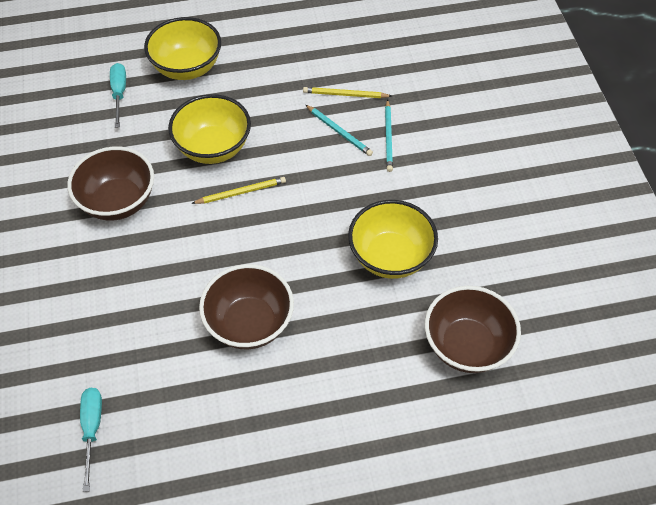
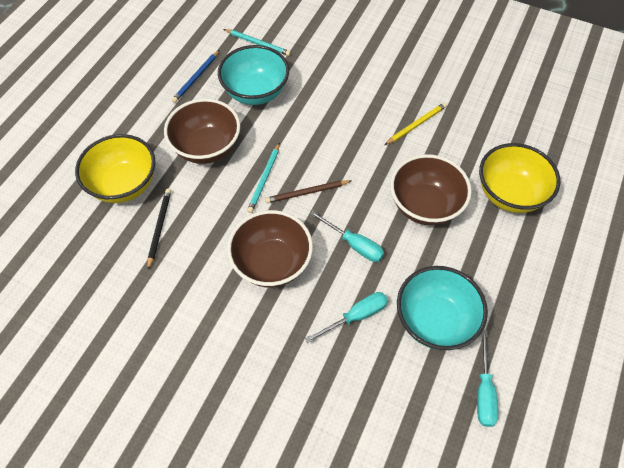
black pencil: none = 0 -> [147,189,171,270] = 1
blue pencil: none = 0 -> [172,50,219,103] = 1
brown pencil: none = 0 -> [265,180,351,203] = 1
turquoise bowl: none = 0 -> [218,45,289,105] [397,266,488,350] = 2
turquoise screwdriver: [80,388,102,492] [110,63,126,128] = 2 -> [305,292,388,343] [310,211,384,262] [477,330,498,427] = 3
yellow bowl: [144,17,221,80] [168,94,251,164] [348,200,438,279] = 3 -> [75,134,155,203] [479,143,560,213] = 2
yellow pencil: [191,177,286,204] [303,87,392,98] = 2 -> [384,103,447,145] = 1

